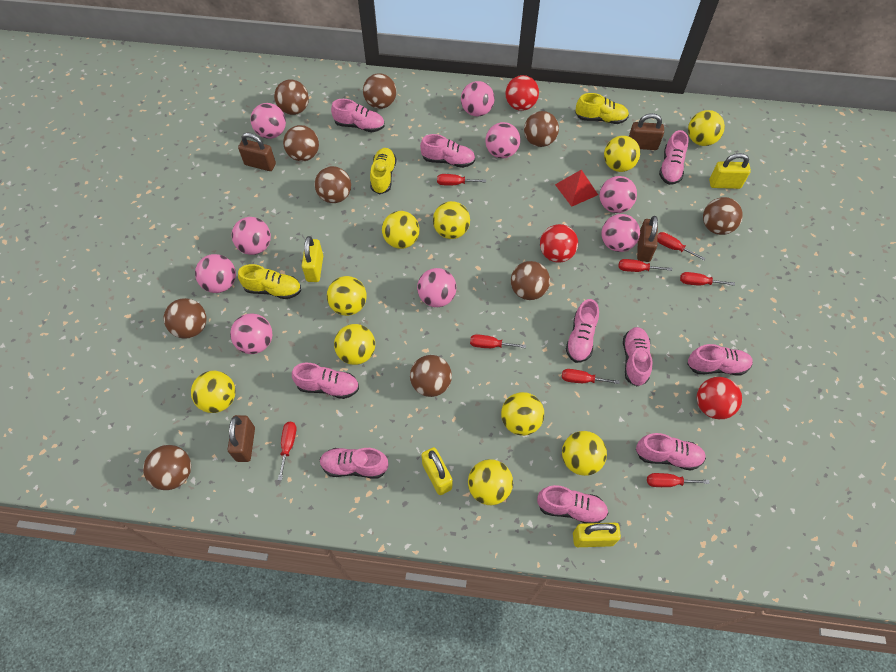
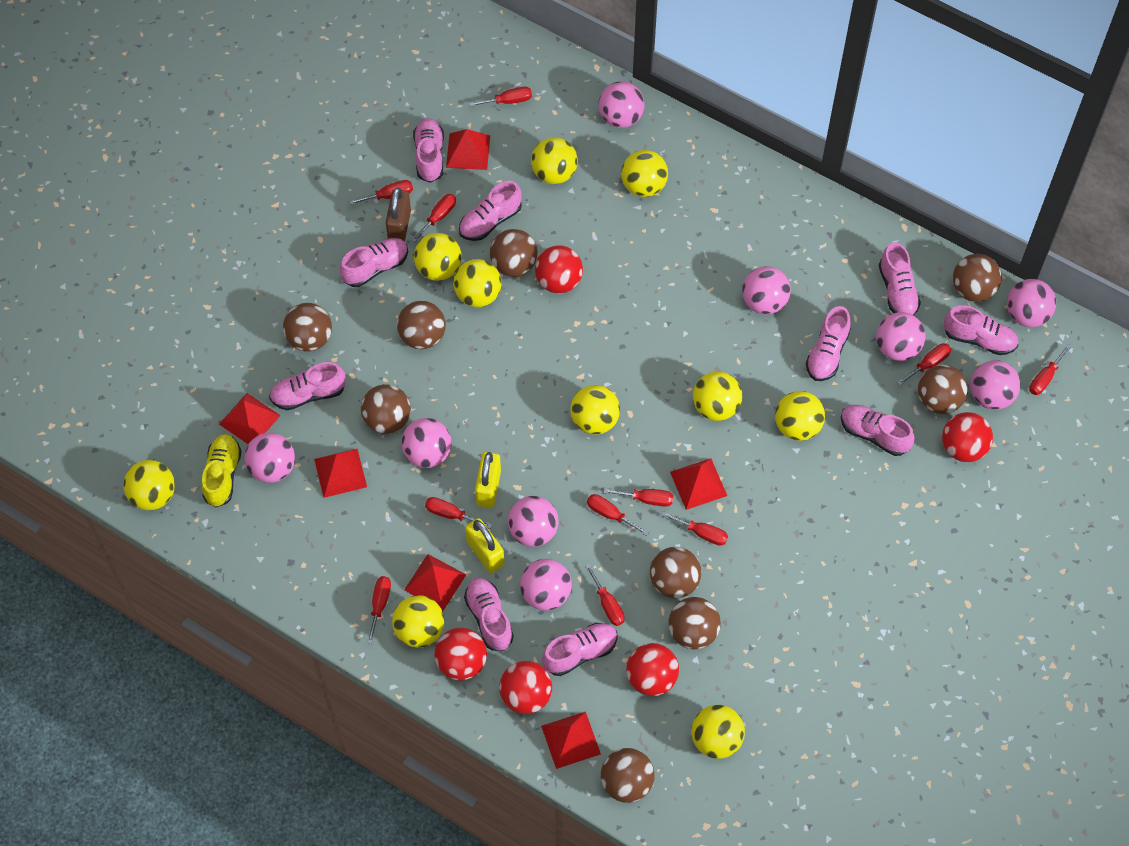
brown ball: [143,445,191,490] [164,298,207,339] [274,79,309,115] [283,125,319,161] [315,166,351,203] [363,73,396,109] [410,355,452,397] [511,261,550,300] [524,111,559,147] [703,197,743,235] = 10 -> [283,303,332,352] [361,384,411,434] [397,301,446,349] [490,229,538,277] [601,748,655,803] [650,547,701,598] [668,597,721,649] [918,365,968,414] [953,254,1002,302] = 9
brown padlock: [227,415,255,462] [238,133,276,171] [629,113,664,150] [637,216,658,262] = 4 -> [386,187,411,241] = 1
red ball: [505,75,539,111] [540,224,578,263] [697,377,742,419] = 3 -> [434,628,487,681] [499,661,552,714] [535,245,583,294] [626,643,679,696] [942,412,993,462] = 5
red pyramid: [555,169,598,207] = 1 -> [219,393,281,444] [314,449,367,498] [404,554,466,611] [446,129,490,170] [541,712,601,769] [670,458,727,510] = 6
red screwdriver: [278,422,297,481] [437,174,486,185] [470,334,526,348] [562,369,620,384] [618,259,672,272] [647,473,710,487] [657,232,705,261] [680,272,735,286] = 8 -> [349,180,413,205] [367,576,391,644] [411,194,456,243] [425,497,492,529] [469,87,532,107] [585,564,625,626] [587,494,649,536] [603,489,673,507] [661,511,728,546] [897,343,951,386] [1029,344,1072,395] = 11
yellow padlock: [302,236,323,282] [421,447,452,495] [573,523,621,547] [709,153,751,189] = 4 -> [465,518,504,573] [475,452,501,508] = 2
yellow shoe: [238,264,301,299] [370,148,397,194] [575,93,629,124] = 3 -> [201,434,242,508] = 1

